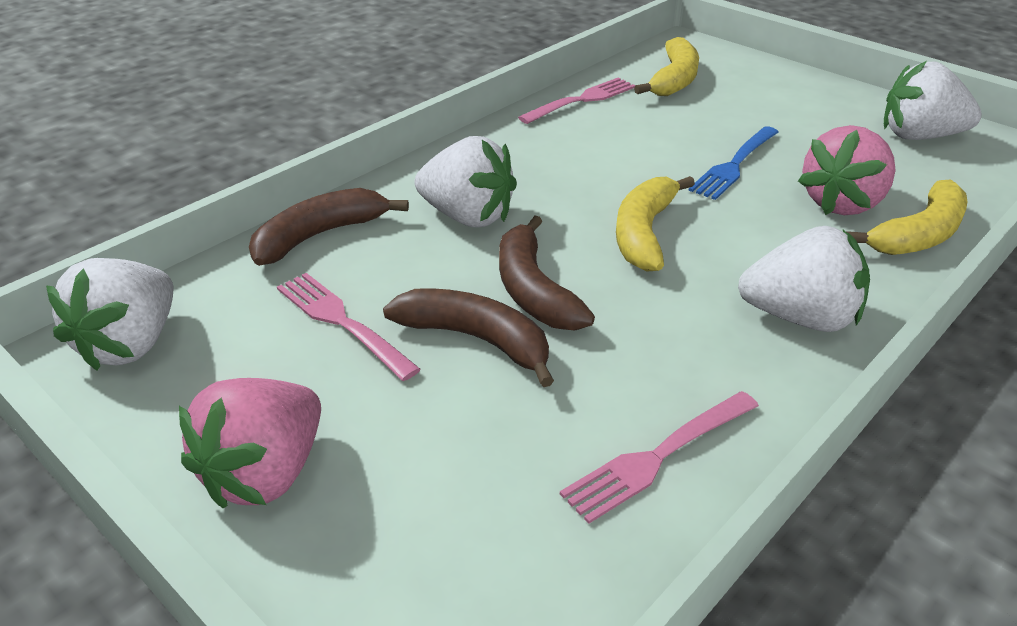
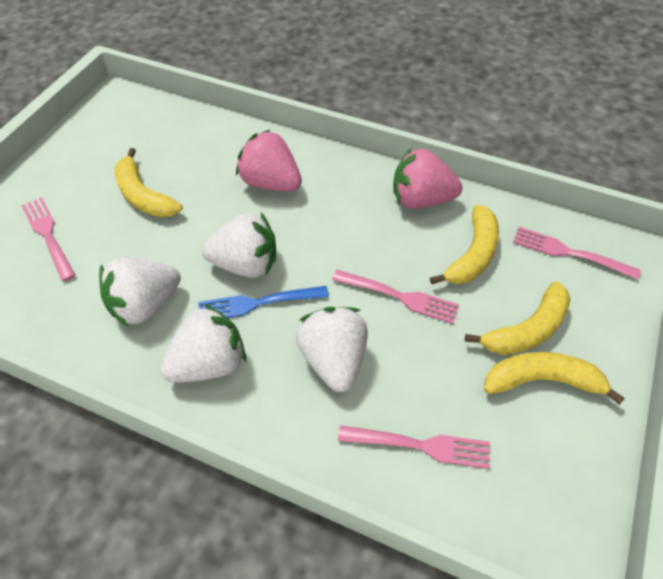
brown banana: [249,188,409,266] [383,288,554,387] [499,216,595,330] = 3 -> none = 0
pink fork: [277,273,421,381] [518,77,636,124] [560,391,759,524] = 3 -> [22,197,75,281] [332,270,459,324] [338,425,490,469] [513,227,641,280] = 4
yellow banana: [616,176,695,272] [634,37,699,96] [847,180,968,255] = 3 -> [115,148,182,218] [430,205,499,284] [465,281,571,355] [484,352,625,405] = 4

